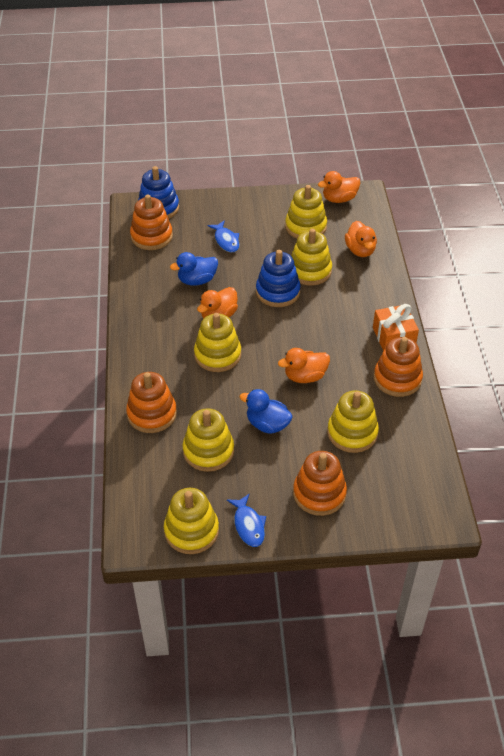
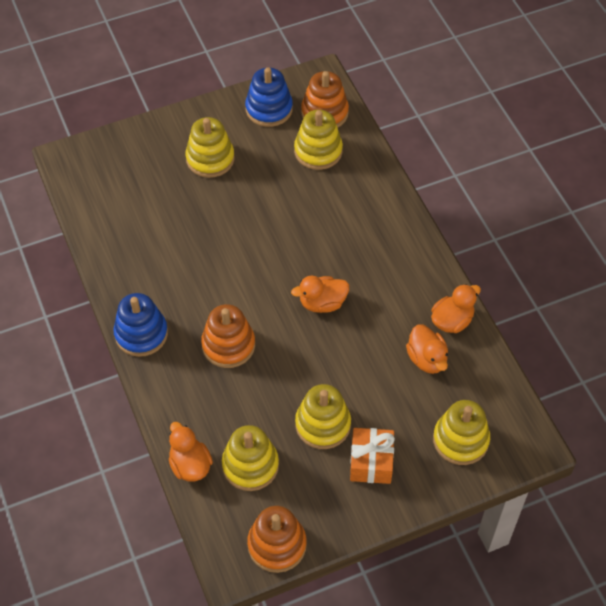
blue duck: [170,252,218,286] [240,389,293,434] = 2 -> none = 0
blue fish: [208,220,239,252] [227,494,266,547] = 2 -> none = 0
orange stacking toy: [126,372,177,433] [130,195,173,250] [293,451,347,516] [374,337,423,397] = 4 -> [201,304,255,368] [247,506,307,573] [301,71,349,127] = 3
yellow stacking toy: [164,488,219,554] [183,408,234,472] [194,313,241,372] [285,185,327,239] [291,229,332,286] [328,391,379,453] = 6 -> [185,117,235,178] [222,425,279,491] [294,110,343,170] [295,384,351,449] [433,400,490,465] = 5

